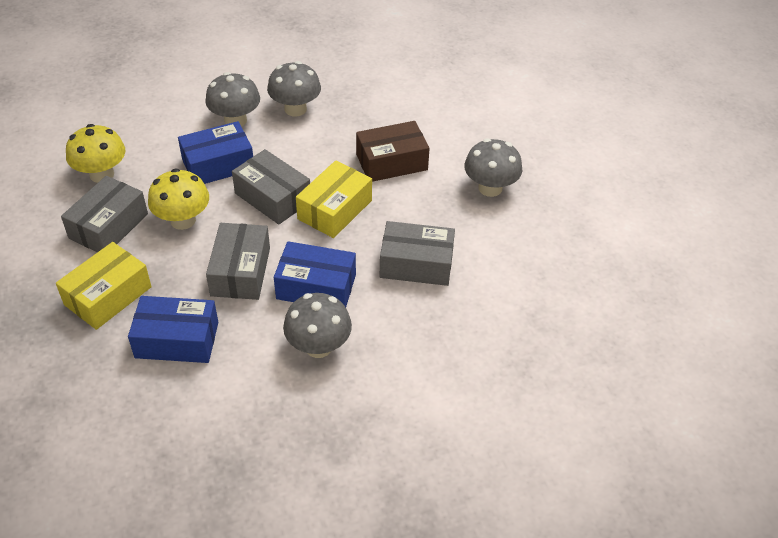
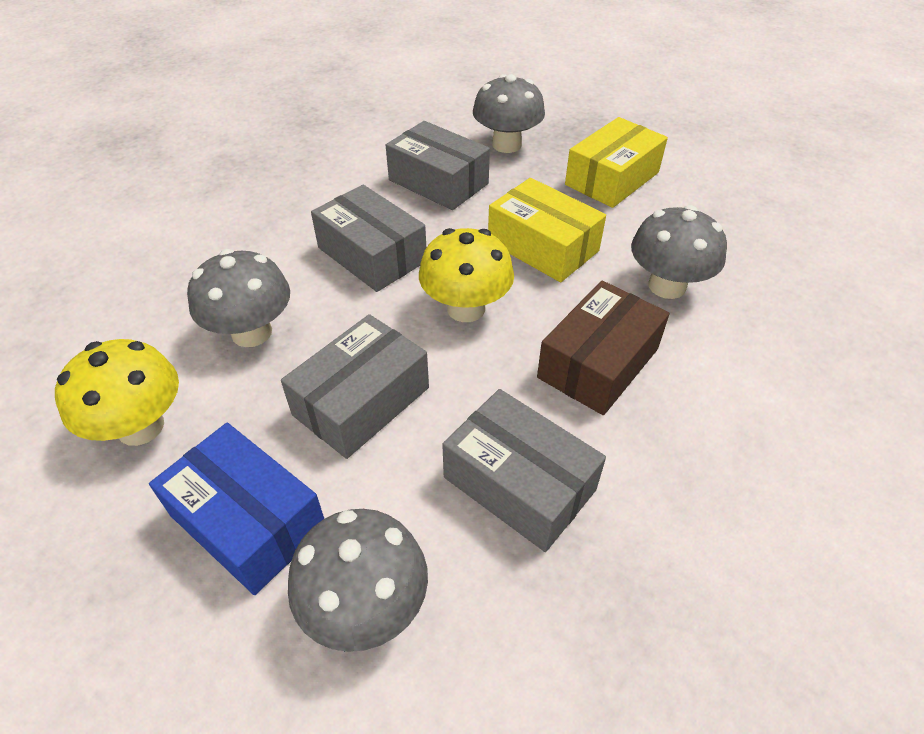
blue box: [128,296,218,363] [178,121,253,184] [274,241,356,307] = 3 -> [149,423,324,595] = 1

